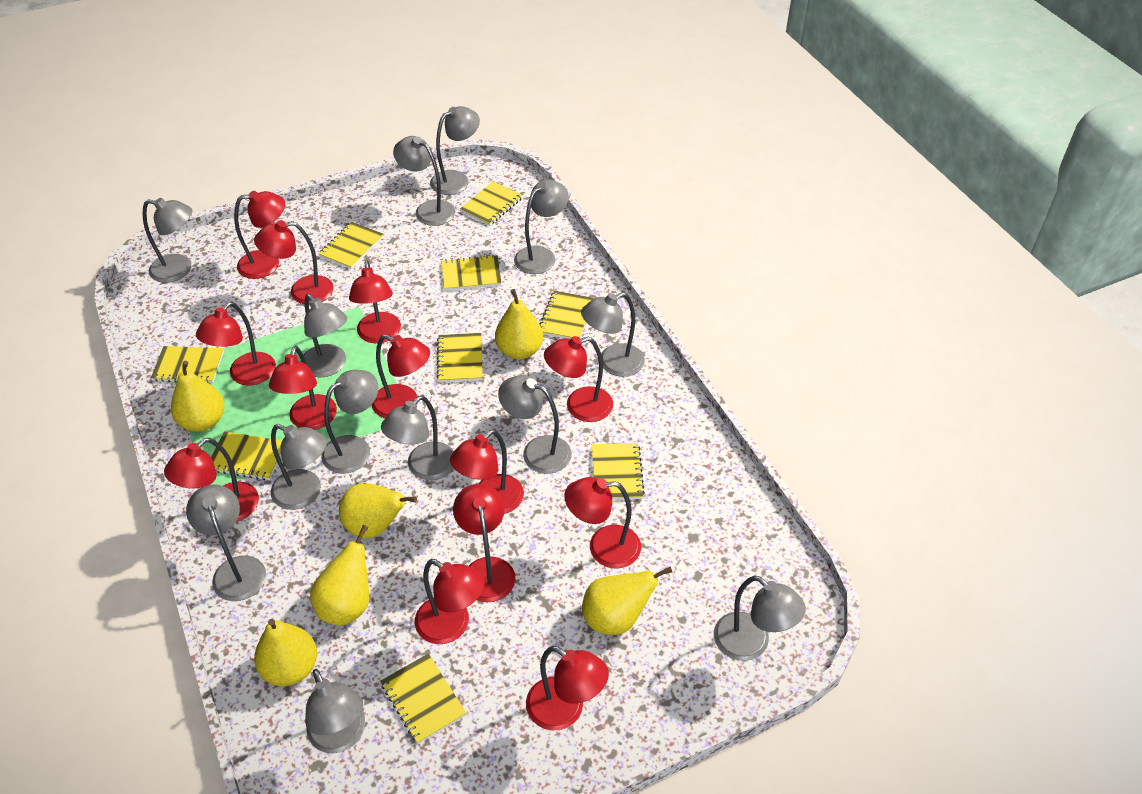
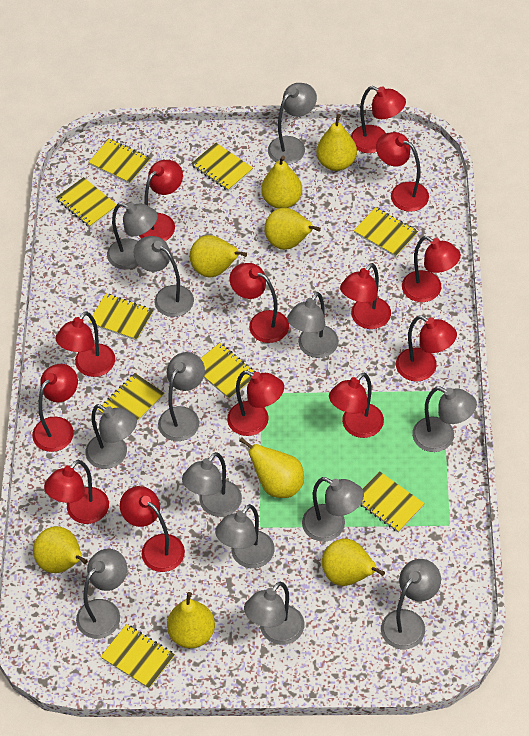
yellow pear: [171,361,224,431] [254,619,317,686] [310,525,369,625] [339,483,417,539] [495,289,543,359] [582,566,672,635] = 6 -> [33,526,88,573] [167,592,215,648] [190,235,247,278] [239,437,304,498] [261,156,302,209] [264,208,321,250] [316,114,357,171] [322,538,385,586] = 8

